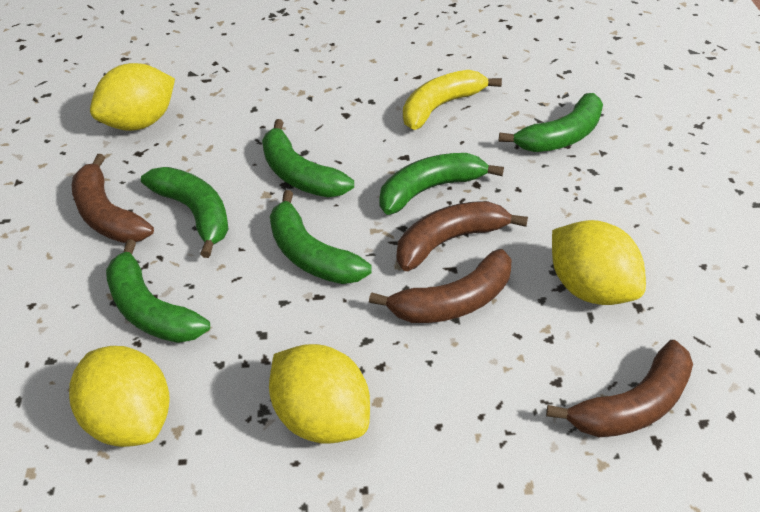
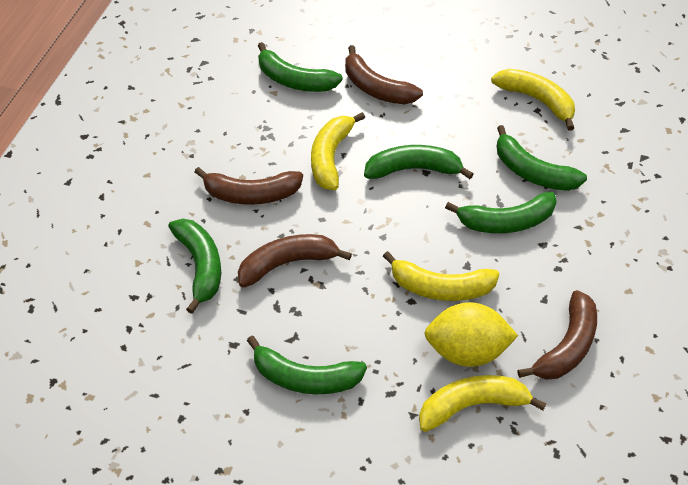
yellow banana: [403,70,502,130] = 1 -> [311,112,365,190] [383,251,500,301] [419,375,546,432] [491,69,575,131] = 4
yellow lemon: [69,346,170,447] [90,63,175,131] [269,344,370,444] [552,220,646,305] = 4 -> [424,302,518,367] = 1

